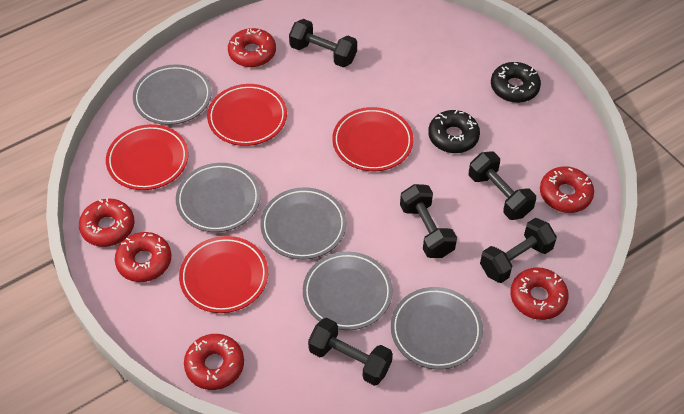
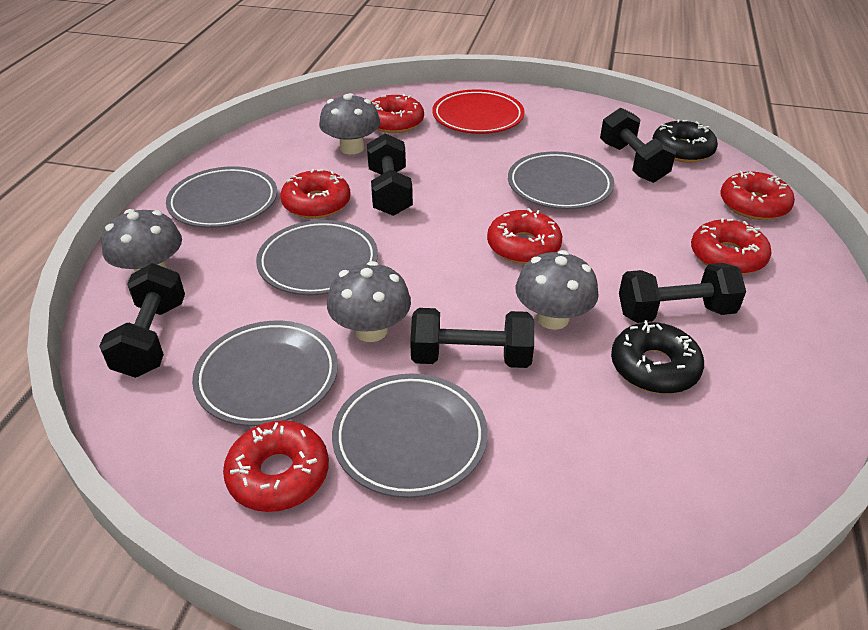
grey mushroom: none = 0 -> [101,209,182,272] [319,93,381,154] [327,261,411,342] [515,250,599,330] = 4
red plate: [106,124,189,190] [179,236,268,313] [207,84,287,146] [332,107,414,171] = 4 -> [432,89,525,134] = 1

